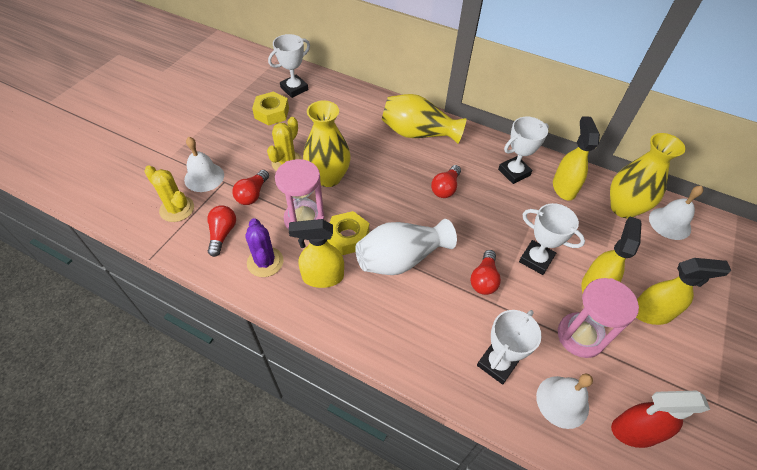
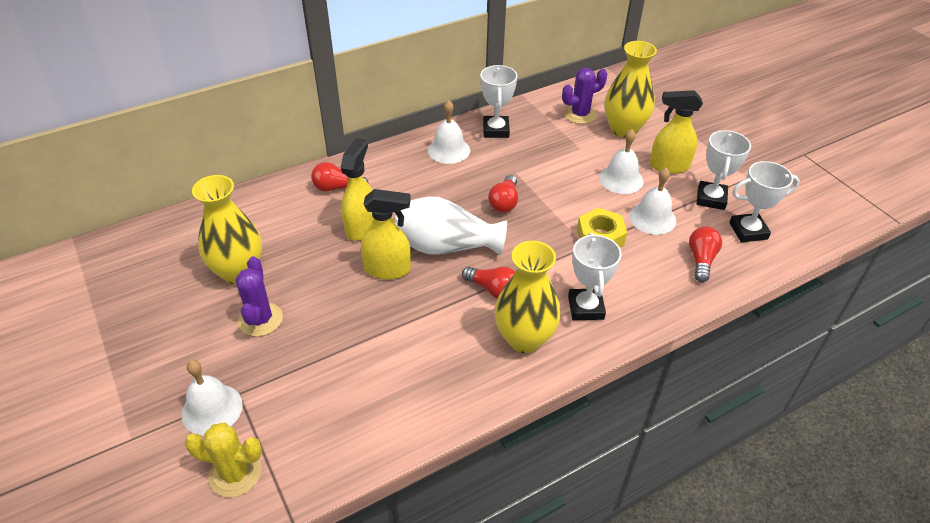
pink hourglass: [275,159,325,230] [558,278,639,358] = 2 -> none = 0
purple cactus: [245,218,284,277] = 1 -> [235,256,283,337] [562,68,607,124] = 2
red spray bottle: [611,390,710,448] = 1 -> none = 0
white bell: [184,137,224,192] [536,374,593,429] [649,186,703,240] = 3 -> [182,360,243,436] [428,100,470,164] [599,129,644,194] [629,168,676,235] = 4
yellow cactus: [144,165,194,222] [267,117,302,171] = 2 -> [185,423,262,497] = 1
yellow nut: [252,91,289,126] [327,211,369,255] = 2 -> [577,208,627,247] = 1
yellow spray bottle: [289,219,344,288] [553,116,600,200] [581,216,642,293] [636,258,731,325] = 4 -> [340,138,373,241] [361,189,411,279] [650,90,703,174] = 3

